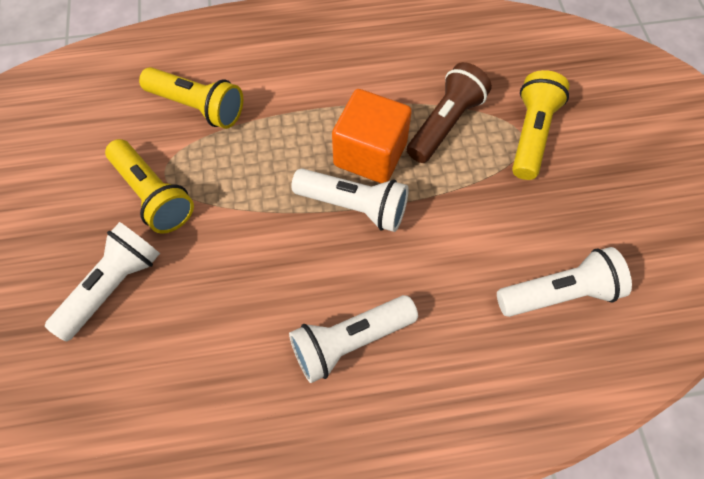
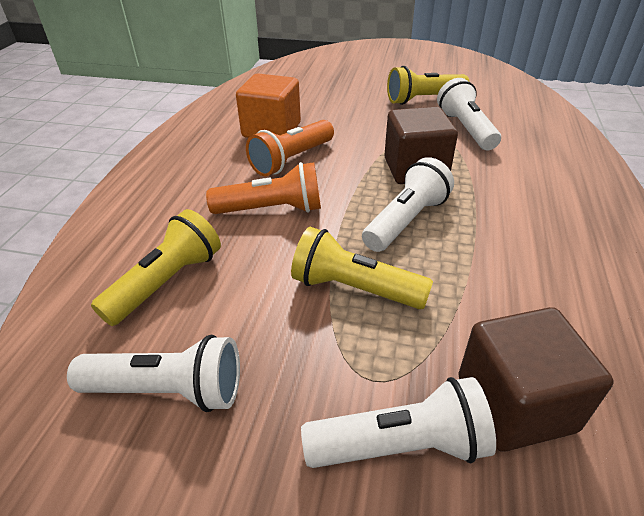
brown cube: none = 0 -> [384,106,458,184] [458,307,614,452] = 2
brown flashlight: [407,62,492,163] = 1 -> none = 0
orange flashlight: none = 0 -> [206,162,321,214] [246,120,334,176] = 2

